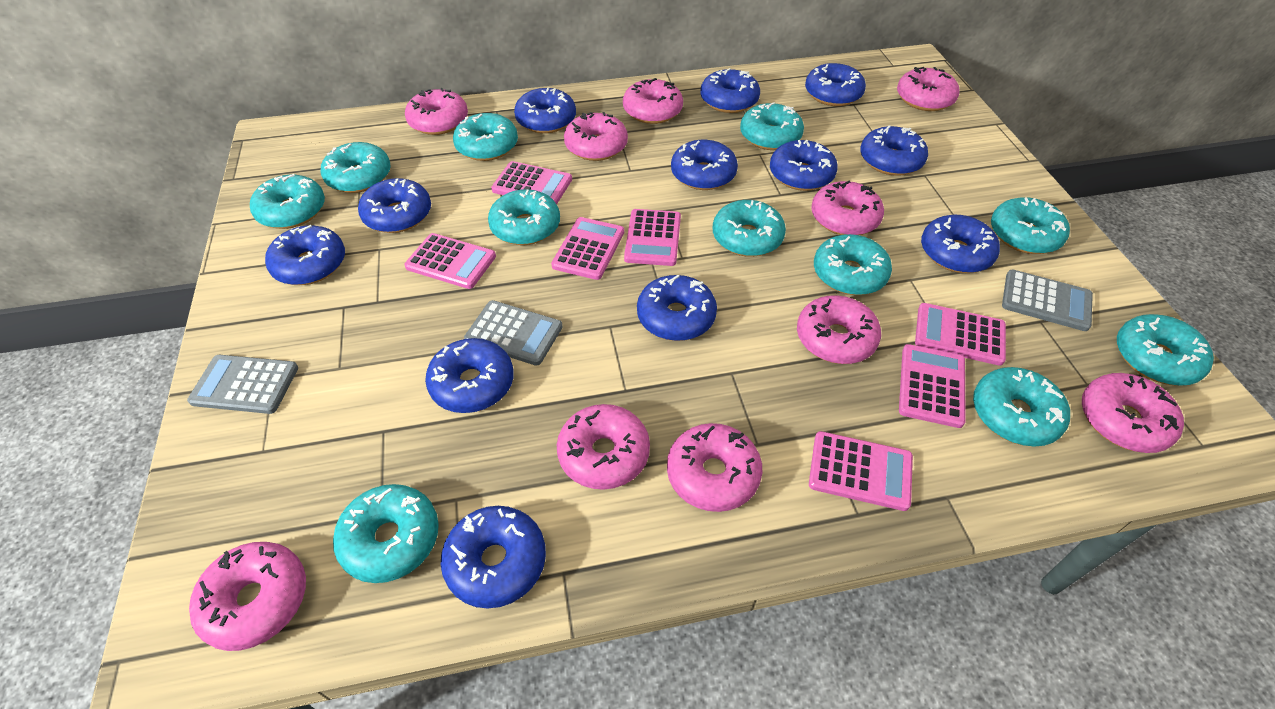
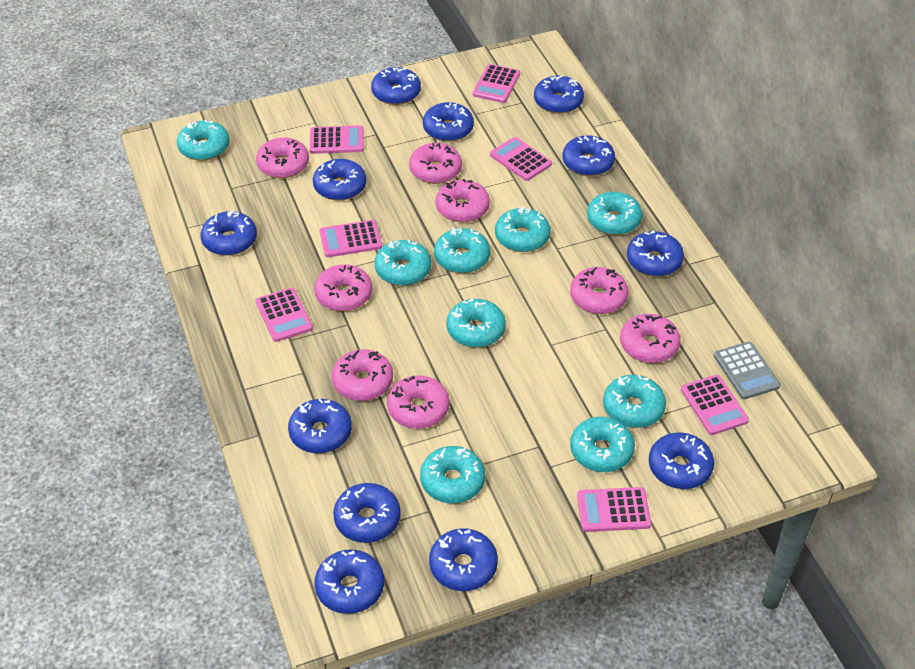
grey calculator: [187,355,298,414] [464,300,563,366] [1002,270,1093,331] = 3 -> [714,342,780,399] = 1
pink donut: [189,542,306,651] [405,88,468,135] [557,404,650,490] [564,112,628,161] [623,78,683,124] [667,423,762,512] [797,295,881,364] [811,181,884,235] [897,67,960,111] [1082,373,1184,453] = 10 -> [256,137,309,178] [314,264,372,311] [332,349,393,401] [387,376,449,429] [409,143,462,184] [435,179,490,222] [570,267,629,314] [620,314,681,363] = 8
turquoise donut: [250,174,325,229] [321,142,391,193] [333,484,439,583] [453,113,518,161] [488,189,560,245] [713,200,786,257] [740,102,804,150] [814,234,892,295] [973,367,1070,446] [991,197,1070,254] [1117,314,1214,386] = 11 -> [177,120,230,161] [374,240,431,286] [420,446,485,503] [434,228,490,273] [446,298,506,348] [495,206,551,252] [570,417,635,472] [587,192,642,235] [603,375,666,428] = 9

